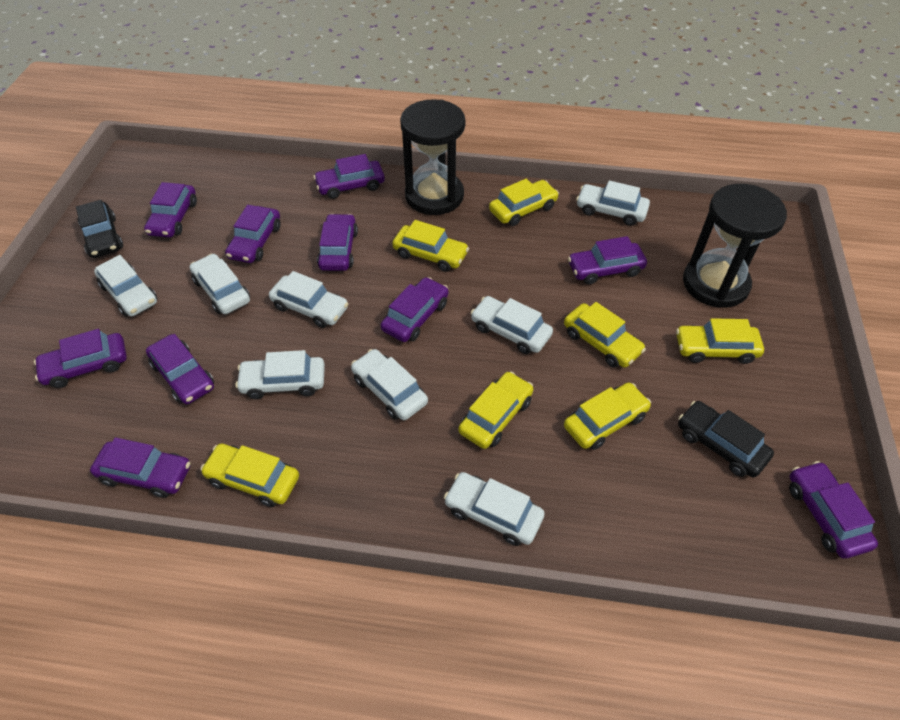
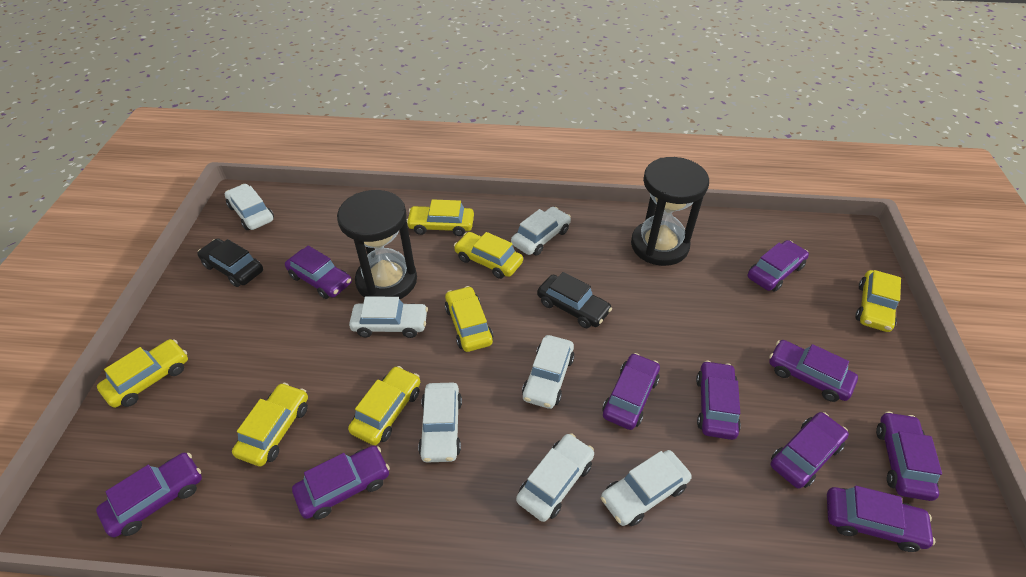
white car: [94,255,157,317] [190,254,250,314] [235,350,325,399] [269,271,348,328] [351,349,428,420] [444,472,545,546] [471,296,553,354] [576,181,650,226] = 8 -> [225,184,274,230] [349,296,428,338] [418,383,462,462] [511,207,571,256] [516,433,594,522] [522,335,574,409] [601,450,692,526] = 7

